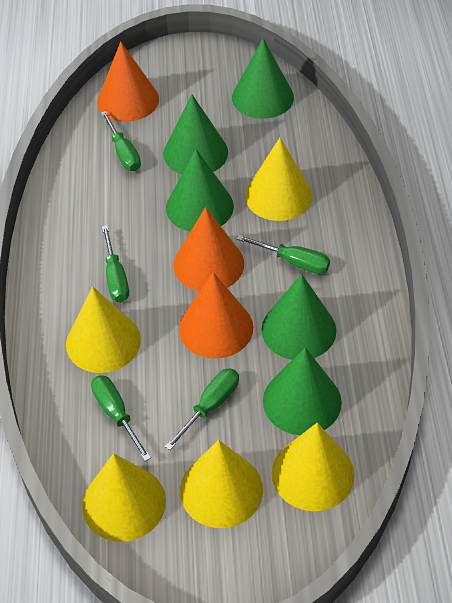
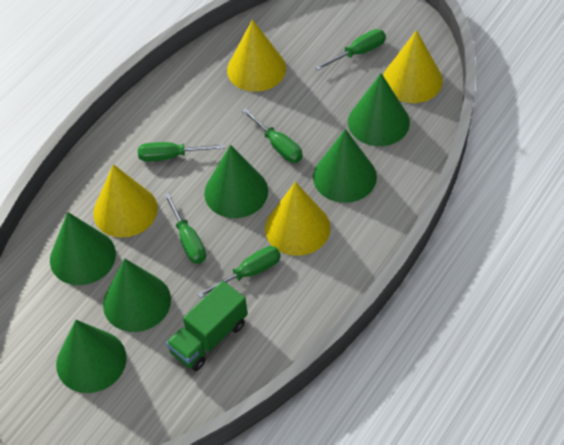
green cone: [163,95,228,174] [166,149,234,232] [232,38,294,119] [262,274,336,360] [263,347,342,435] = 5 -> [50,212,116,285] [56,320,127,393] [103,259,171,332] [204,145,268,218] [313,129,377,203] [348,73,410,146] = 6
green truck: none = 0 -> [166,281,248,371] = 1
orange cone: [97,42,159,122] [173,207,244,291] [179,272,253,359] = 3 -> none = 0
yellow cone: [66,286,141,373] [82,453,166,542] [180,440,263,528] [245,138,312,221] [272,423,355,511] = 5 -> [93,164,158,238] [227,19,286,92] [265,182,331,256] [383,30,443,103] = 4

